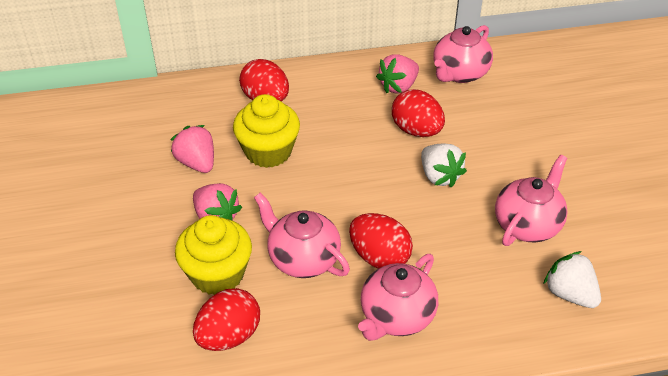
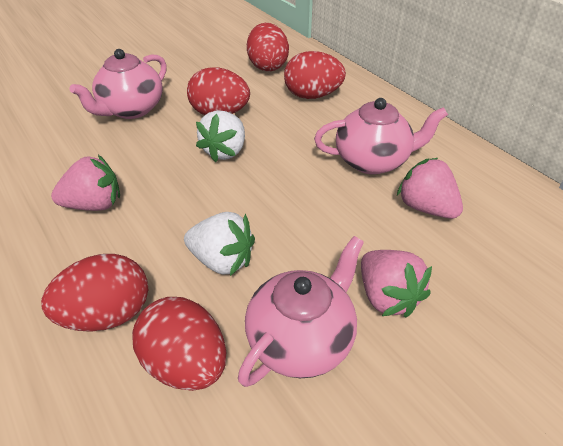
pink teapot: [254,193,350,278] [358,254,438,341] [433,25,493,83] [495,154,568,246] = 4 -> [69,49,167,119] [238,236,364,387] [314,98,448,174] = 3
red egg: [193,288,260,351] [239,59,289,101] [349,213,413,269] [392,89,445,137] = 4 -> [41,254,148,332] [132,297,226,391] [187,67,250,115] [247,23,289,72] [284,51,346,99] = 5
yellow cupcake: [175,215,252,295] [233,94,300,168] = 2 -> none = 0

